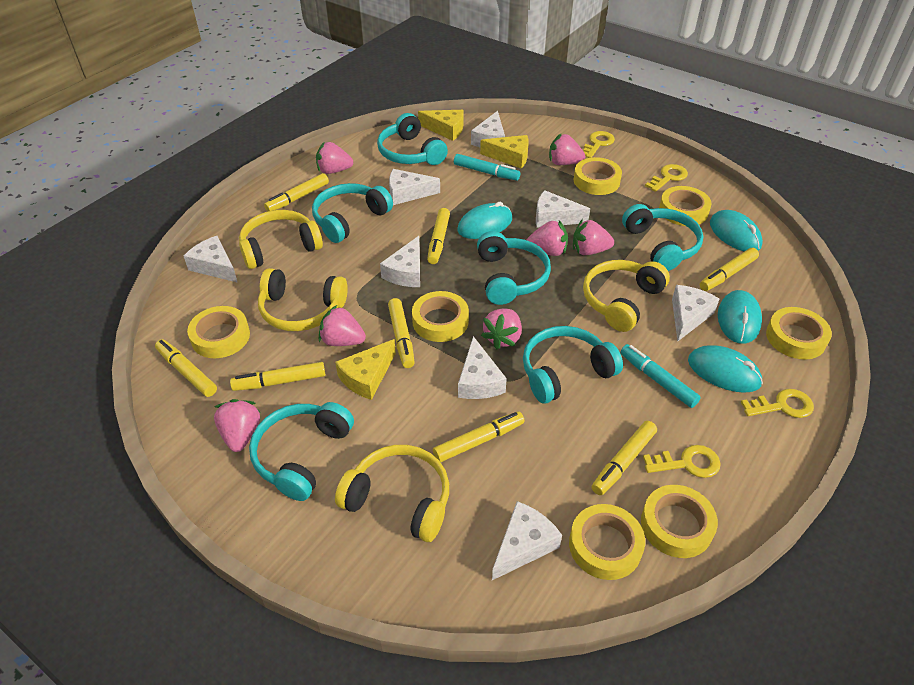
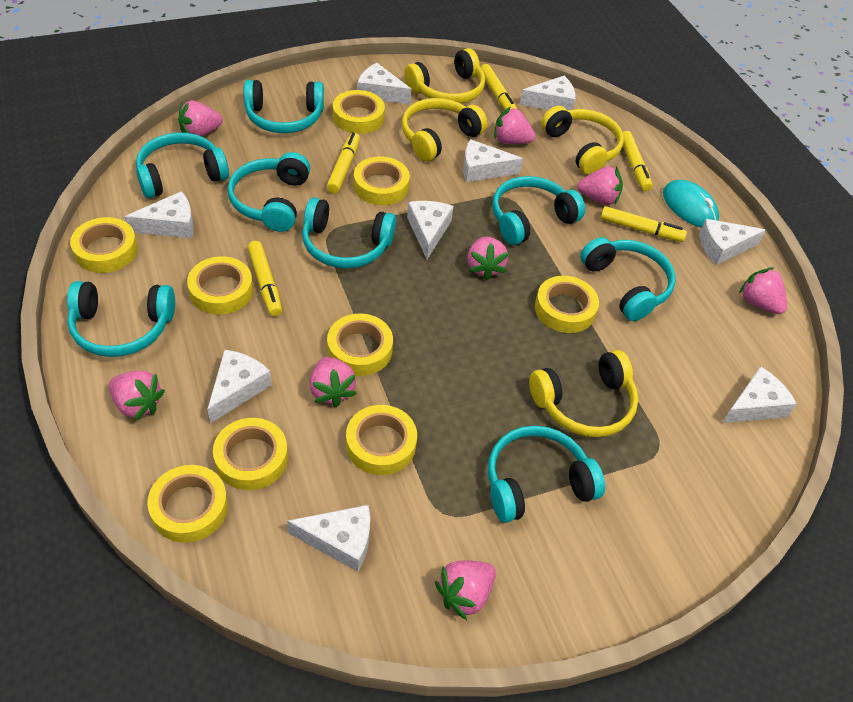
pink strawberry: [214,399,260,452] [316,142,353,174] [319,305,366,346] [481,308,522,349] [527,220,568,256] [549,134,585,165] [573,219,614,255] = 7 -> [109,371,165,421] [178,101,223,137] [309,357,357,407] [435,560,496,620] [467,237,509,281] [494,107,536,144] [577,167,623,205] [739,267,787,314] = 8
turquoise headphones: [249,402,354,501] [312,183,393,243] [377,113,448,165] [477,231,551,305] [523,326,623,403] [622,204,703,271] = 6 -> [67,281,175,357] [136,133,229,198] [227,152,310,232] [244,80,324,133] [302,198,396,269] [488,426,605,523] [492,176,585,245] [580,237,676,321] = 8
turquoise marker: [454,154,520,180] [620,344,701,408] = 2 -> none = 0
turquoise mouse: [457,202,512,239] [688,345,763,393] [710,210,763,252] [718,290,762,344] = 4 -> [663,180,719,228] = 1
white cheese: [184,236,238,283] [380,236,420,287] [389,169,440,205] [458,336,507,399] [471,111,505,147] [492,501,562,580] [536,190,590,228] [672,285,719,341] = 8 -> [124,191,194,238] [207,350,272,423] [287,505,370,572] [357,63,411,104] [407,201,454,259] [463,139,523,182] [520,76,576,111] [699,219,766,265] [722,366,797,423] = 9
yellow cheese: [335,339,396,400] [418,110,464,141] [480,135,529,169] = 3 -> none = 0
yellow key: [583,131,615,158] [643,445,721,478] [645,164,688,192] [741,389,814,418] = 4 -> none = 0
yellow marker: [155,339,217,397] [230,362,325,391] [264,173,329,211] [388,298,415,368] [427,208,450,264] [433,411,525,462] [591,421,657,495] [700,248,759,291] = 8 -> [248,241,282,316] [326,133,360,194] [480,64,517,110] [600,206,687,242] [623,131,653,191] = 5
yellow tape: [187,306,250,358] [412,291,469,342] [569,504,645,580] [574,157,622,195] [641,485,718,558] [659,186,712,226] [766,307,832,360] = 7 -> [70,217,138,273] [147,465,228,543] [187,256,253,315] [213,418,288,490] [327,314,393,376] [333,90,385,134] [346,405,417,475] [354,156,410,205] [535,276,599,333] = 9

